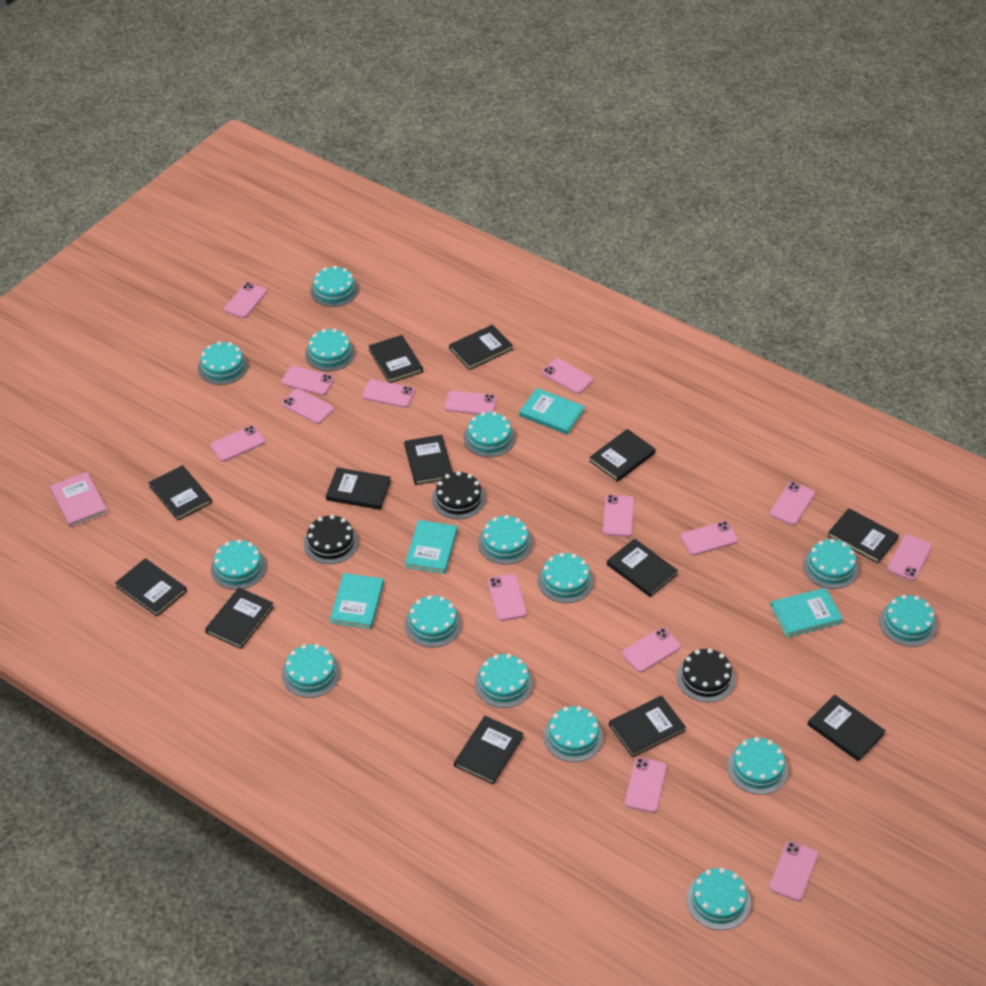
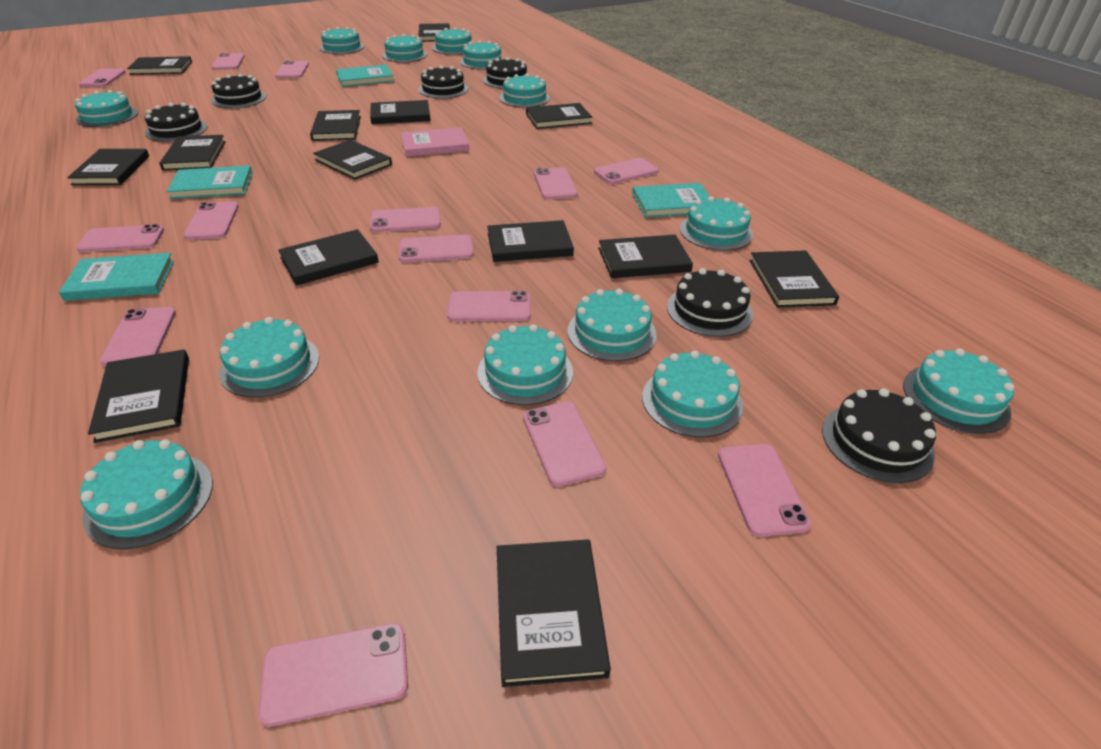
black book: [115,558,187,617] [148,465,212,521] [205,587,274,649] [326,467,391,510] [368,335,423,383] [404,435,453,485] [449,325,513,370] [454,716,523,785] [589,429,656,482] [607,538,678,597] [609,696,686,757] [807,695,886,761] [827,508,899,564] = 13 -> [67,149,149,185] [88,349,189,443] [127,56,192,75] [160,135,226,171] [278,229,379,286] [310,110,361,141] [313,140,392,180] [370,100,430,124] [418,23,450,41] [487,220,574,262] [497,539,611,687] [526,103,592,129] [598,235,693,278] [750,251,839,308] = 14
black cake: [304,515,358,564] [432,471,486,519] [677,648,735,702] = 3 -> [145,103,207,142] [211,74,266,108] [418,65,468,98] [483,57,527,89] [667,268,753,337] [822,389,936,483] = 6
pink phone: [210,425,265,462] [224,282,267,318] [281,366,334,395] [282,389,334,424] [362,379,415,408] [445,390,496,415] [488,574,527,621] [542,358,593,394] [603,495,634,537] [622,628,681,672] [625,758,667,813] [681,521,738,555] [769,841,818,901] [770,482,815,525] [888,535,932,581] = 15 -> [76,224,164,252] [79,68,125,87] [100,307,176,366] [184,201,239,240] [212,53,245,70] [258,623,408,726] [275,60,309,78] [370,207,441,232] [399,235,474,263] [447,291,531,322] [523,402,606,487] [534,167,578,200] [594,158,659,184] [718,444,811,537] = 14
turquoise cake: [198,341,248,385] [211,539,266,590] [282,644,340,698] [305,329,355,372] [310,266,359,307] [405,595,462,647] [463,412,515,457] [475,654,533,708] [478,515,533,565] [538,553,594,603] [543,706,603,762] [686,868,751,930] [727,737,788,795] [803,539,859,589] [879,595,937,647] = 15 -> [75,90,138,127] [80,440,213,549] [219,317,319,398] [320,27,364,54] [382,34,427,62] [432,27,472,55] [460,40,503,69] [477,324,573,405] [499,74,550,108] [568,289,657,361] [642,351,743,438] [680,196,753,251] [903,349,1015,434] = 13

